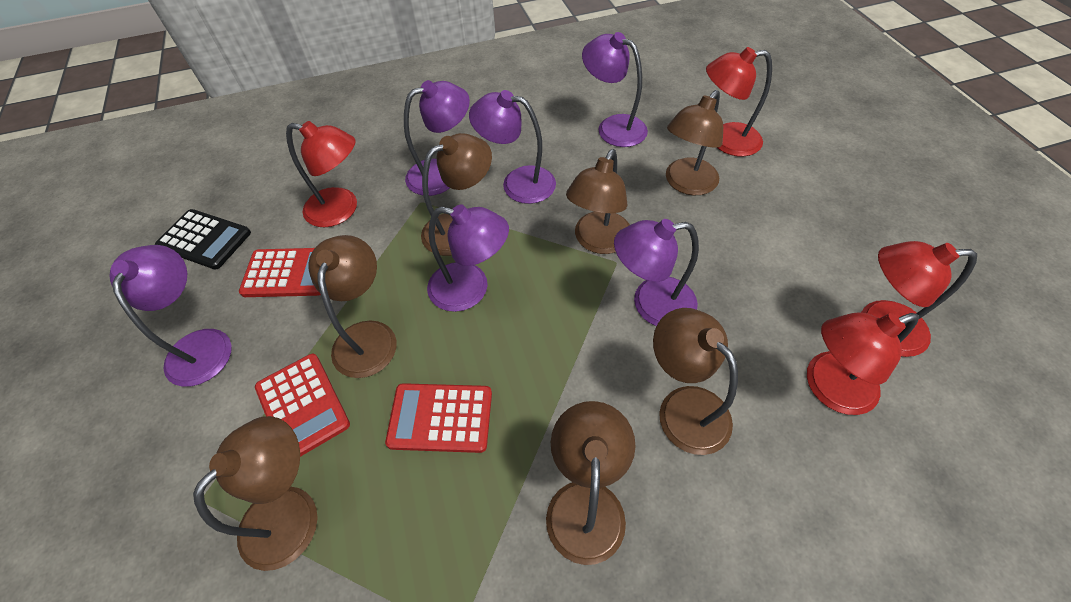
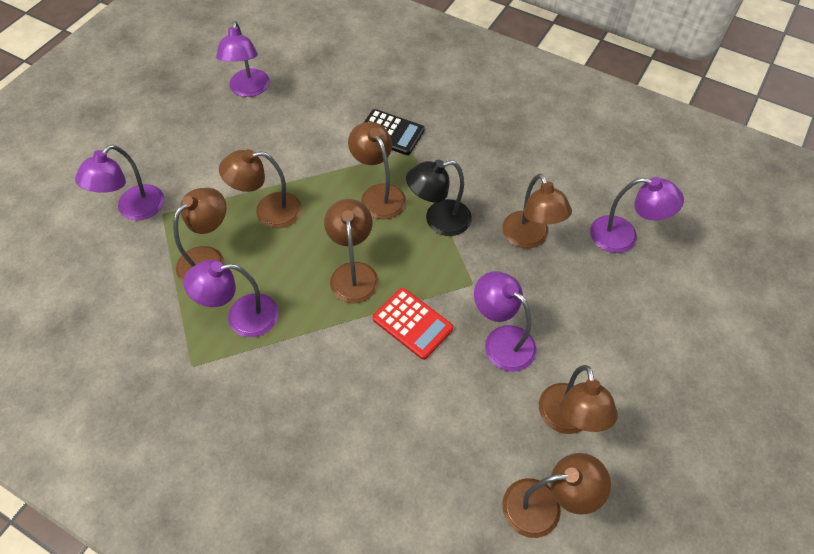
black lamp: none = 0 -> [406,160,472,236] = 1
purple lamp: [109,245,232,387] [404,80,470,196] [427,204,509,312] [469,90,556,204] [582,32,648,147] [614,219,699,326] = 6 -> [75,144,164,220] [183,260,279,337] [216,21,270,97] [474,271,536,372] [590,177,684,253] = 5
red calculator: [239,248,321,297] [255,354,350,457] [385,383,492,453] = 3 -> [373,288,454,360] = 1
red lamp: [286,121,357,227] [706,47,772,157] [807,312,919,415] [861,241,977,357] = 4 -> none = 0

